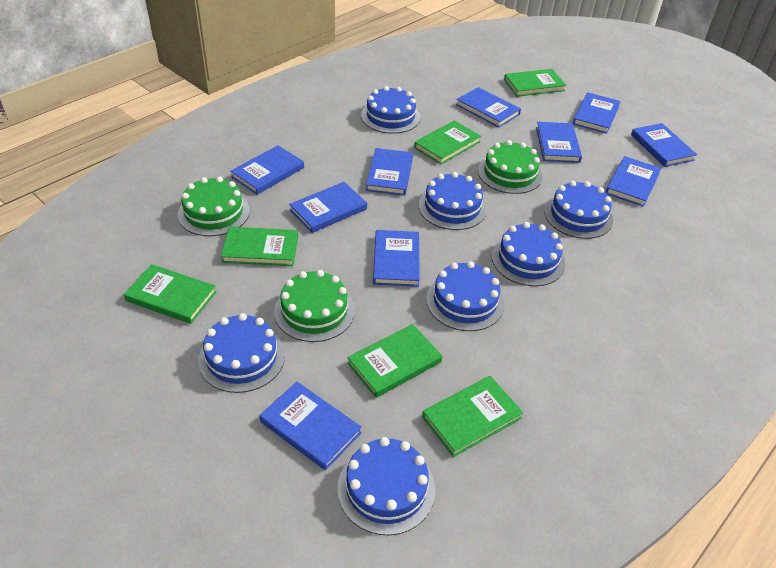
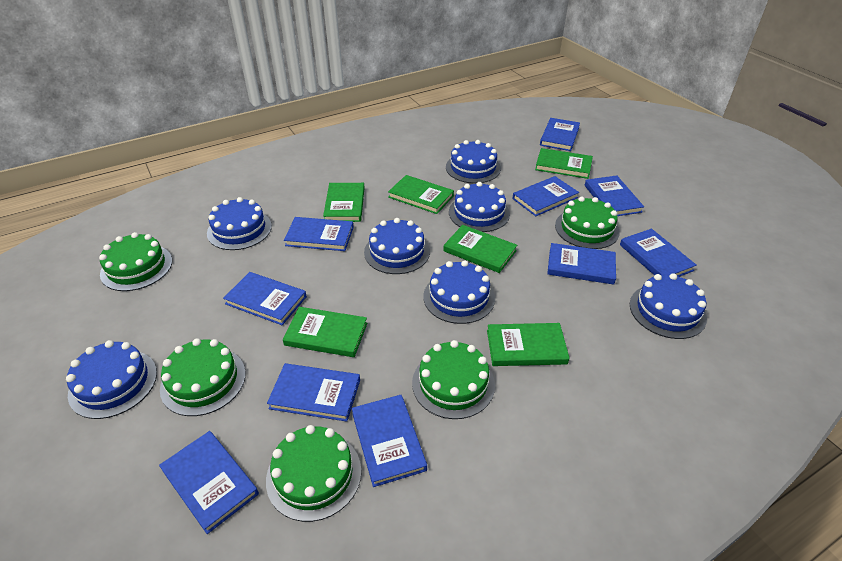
green cake: [178,176,250,236] [274,270,355,342] [478,140,543,194] = 3 -> [99,232,172,291] [160,338,246,416] [266,425,361,522] [412,340,495,419] [555,197,620,249] = 5

